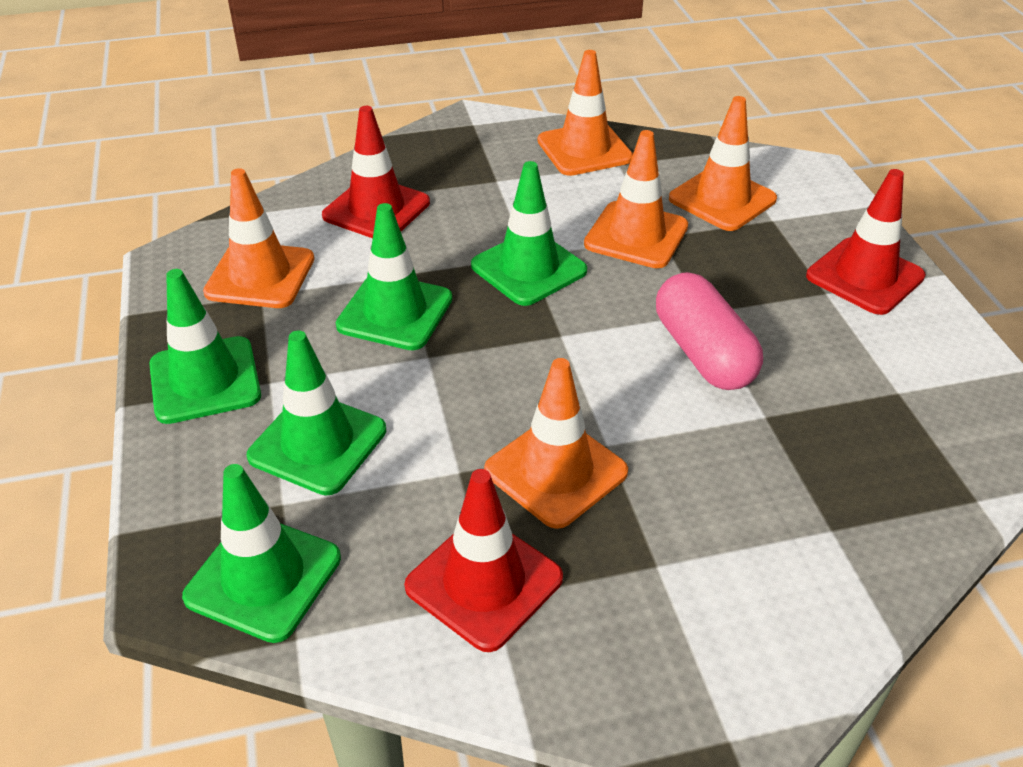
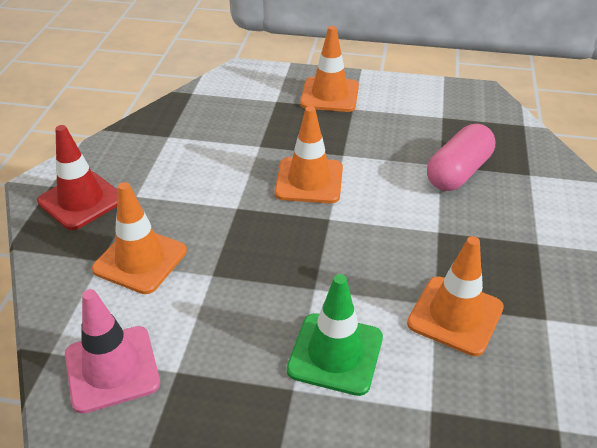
green traffic cone: [149,269,261,424] [182,464,341,643] [247,330,386,496] [336,203,452,350] [471,161,587,306] = 5 -> [287,274,383,396] = 1
orange traffic cone: [203,168,314,308] [484,358,628,529] [537,50,633,176] [584,130,688,268] [669,96,777,231] = 5 -> [92,182,187,294] [275,106,343,203] [300,26,359,112] [407,236,504,356] = 4
pink traffic cone: none = 0 -> [65,289,160,414] = 1
red traffic cone: [322,106,430,238] [404,469,563,652] [806,169,925,315] = 3 -> [37,125,118,230] = 1

